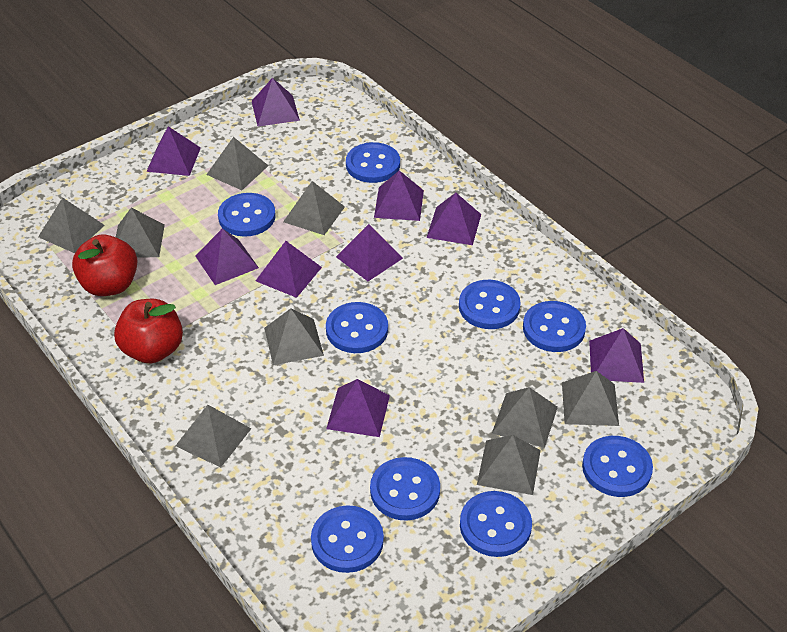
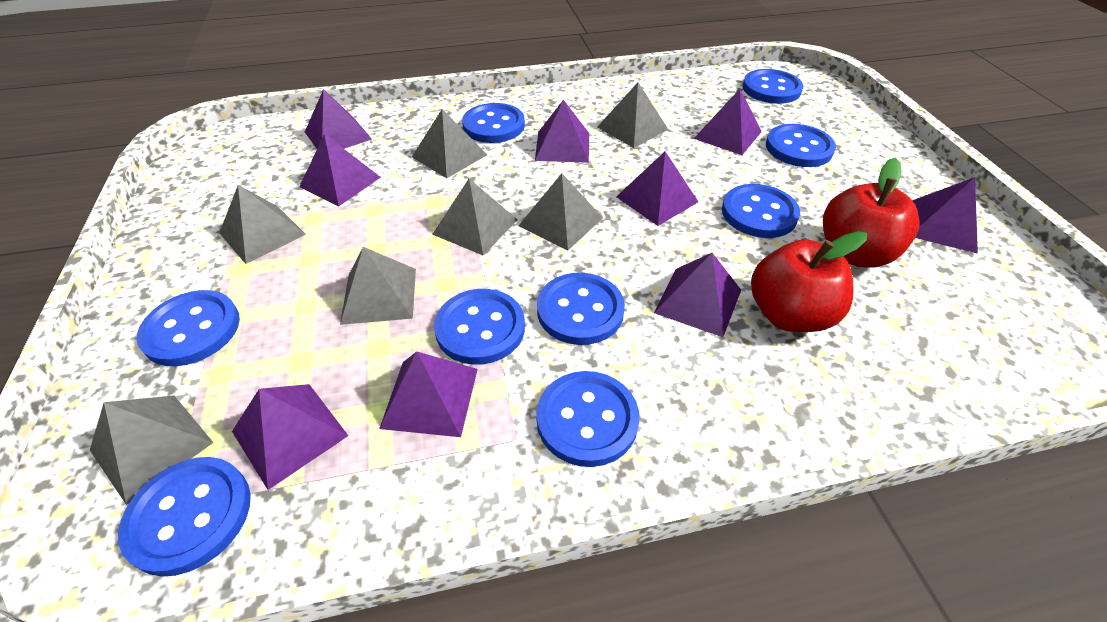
grey pyramid: [38,198,105,253] [116,208,165,258] [175,405,252,467] [206,137,268,190] [264,308,324,365] [283,181,345,235] [477,435,541,495] [492,387,558,448] [562,371,619,426] = 9 -> [90,395,214,505] [219,185,306,264] [340,247,416,325] [412,109,487,178] [432,179,517,256] [519,173,603,250] [598,82,669,148] = 7

